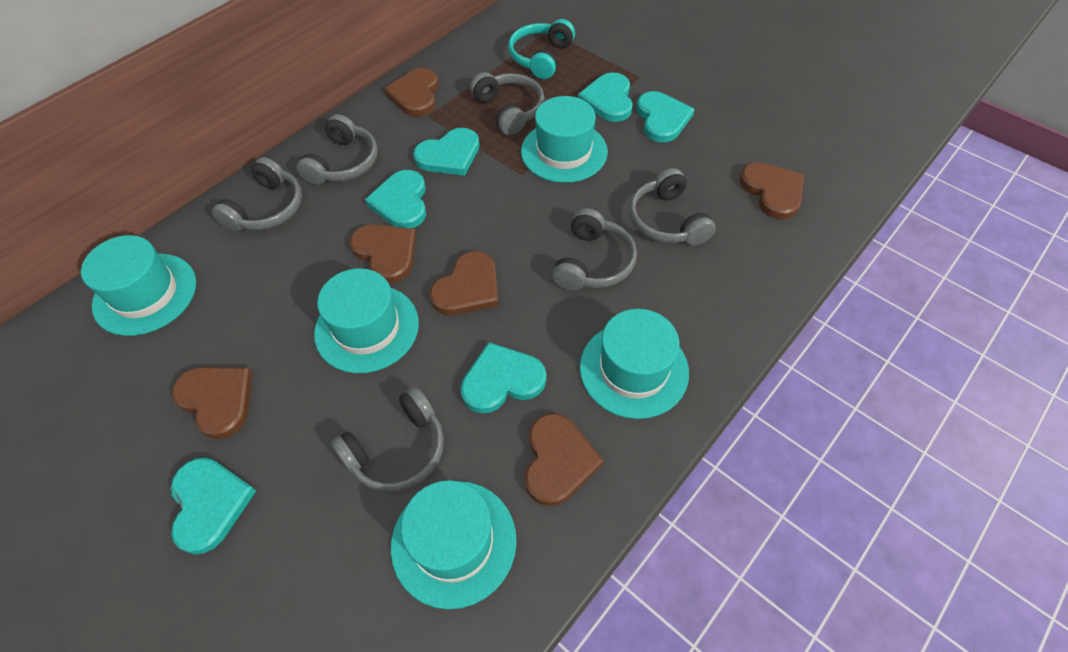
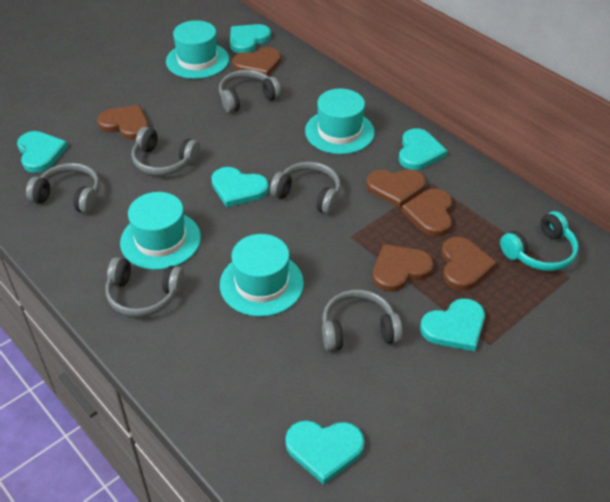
turquoise hat: [81,235,196,336] [314,268,419,373] [391,480,517,609] [521,96,608,183] [580,309,689,419] = 5 -> [120,192,201,270] [166,20,229,79] [220,234,304,317] [305,88,375,154] = 4

